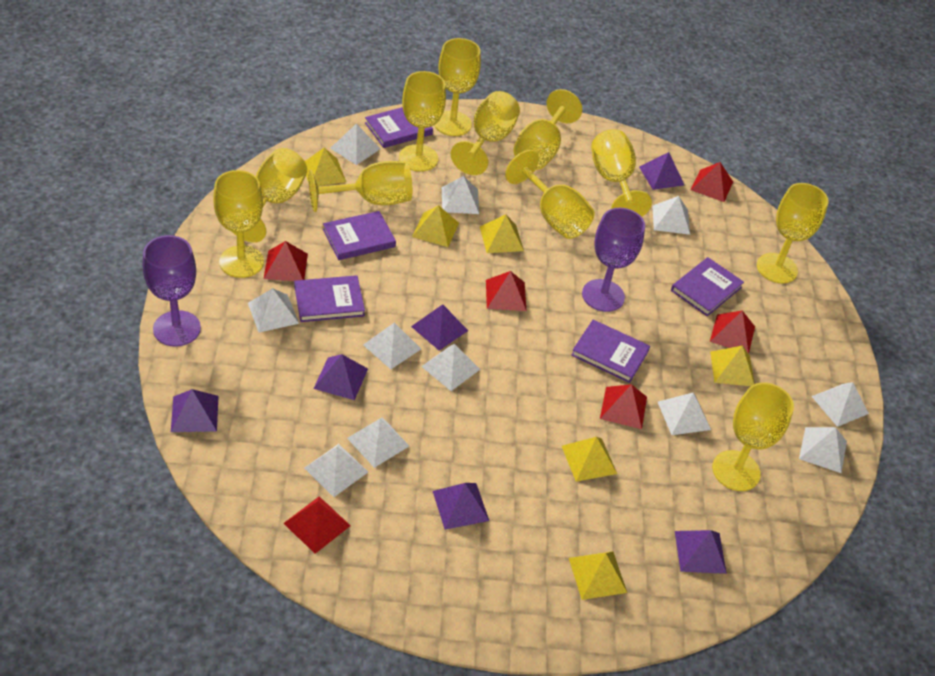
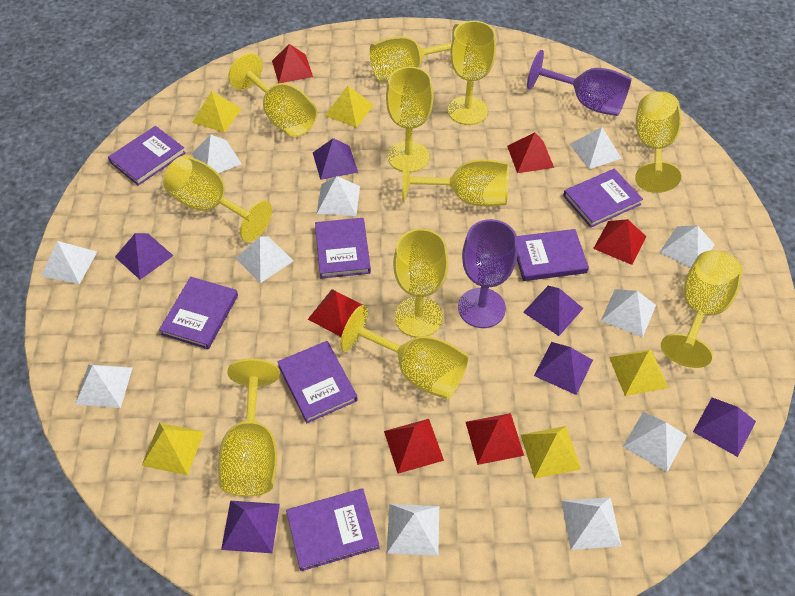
purple book: [294,275,365,322] [323,211,396,260] [365,107,433,148] [571,320,650,383] [671,257,744,316] = 5 -> [108,126,185,186] [159,277,238,349] [278,341,358,423] [286,488,380,571] [315,218,371,279] [517,229,589,281] [563,169,643,228] = 7
yellow pyramid: [305,148,346,186] [412,205,459,247] [480,214,524,253] [562,437,617,482] [569,551,627,600] [710,346,754,386] = 6 -> [142,423,204,475] [192,91,242,133] [325,86,373,128] [521,426,581,479] [609,349,668,396] = 5

